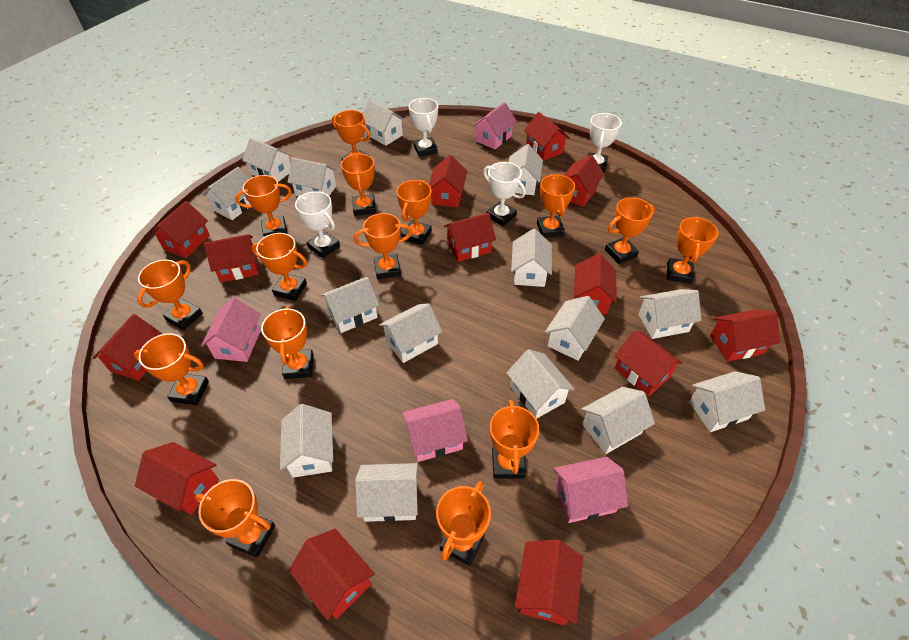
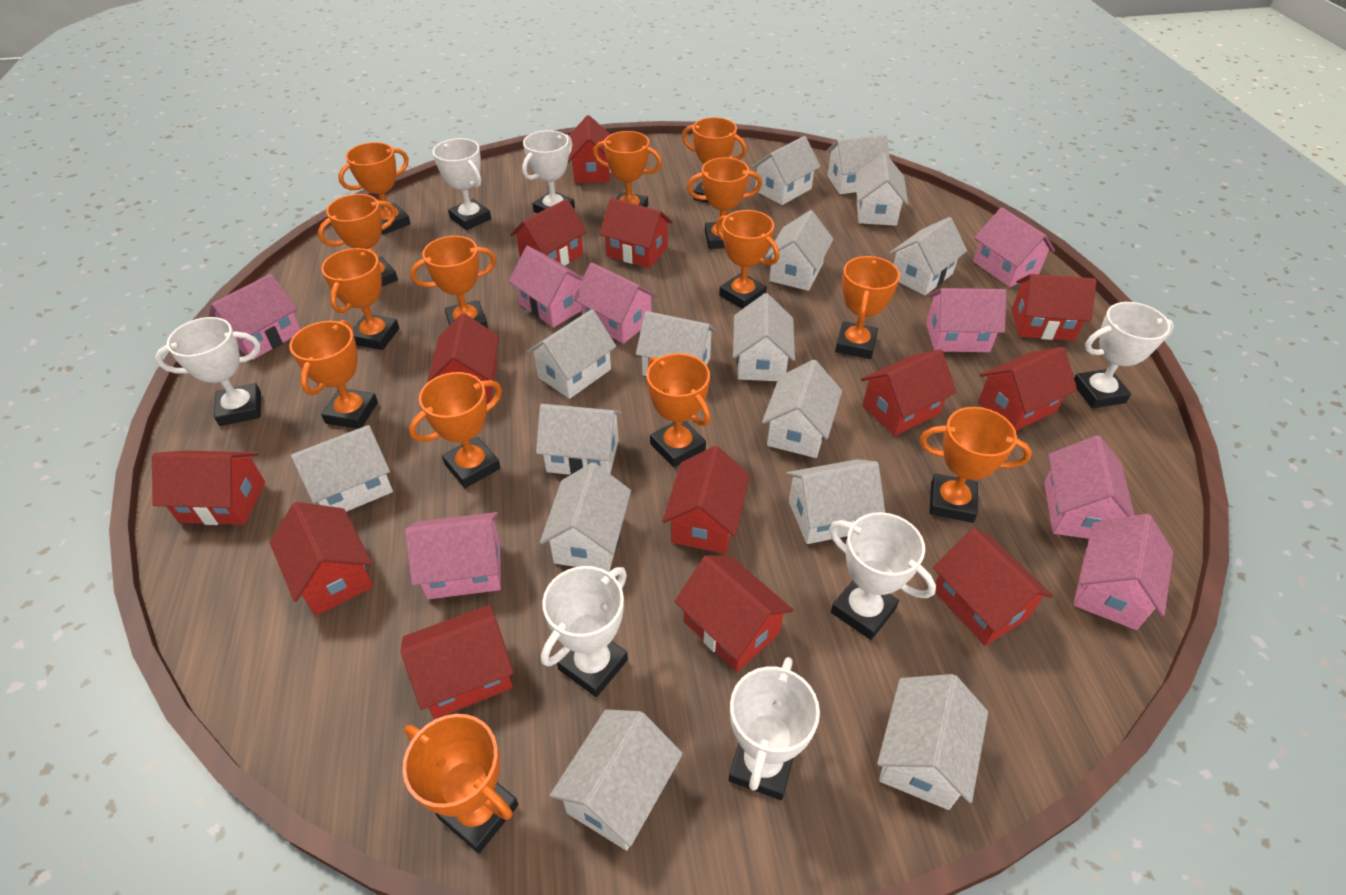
orange trophy: [134,333,209,405] [137,260,203,330] [195,479,276,558] [235,175,292,237] [252,233,307,301] [261,306,314,379] [332,110,371,160] [341,154,376,216] [354,213,412,280] [396,180,432,245] [436,481,491,566] [490,400,539,478] [537,174,575,238] [605,197,655,264] [667,217,719,284] = 15 -> [289,320,378,429] [318,194,398,286] [321,248,399,350] [338,142,411,235] [403,714,518,853] [409,372,502,488] [410,236,496,328] [593,131,662,207] [647,353,711,468] [682,117,747,203] [687,158,762,249] [716,210,779,309] [835,256,900,359] [920,407,1032,523] = 14
pink house: [201,298,261,362] [402,399,468,462] [472,102,517,149] [554,457,628,523] = 4 -> [209,274,301,360] [405,512,501,599] [509,246,583,328] [574,262,657,344] [926,288,1007,352] [973,207,1055,287] [1044,435,1135,539] [1073,514,1173,630] = 8
white trophy: [295,191,340,258] [409,98,438,157] [483,162,526,226] [588,113,622,173] = 4 -> [155,317,261,426] [433,138,491,230] [522,130,575,213] [541,566,628,697] [729,657,820,800] [829,512,936,640] [1074,302,1174,408] = 7

